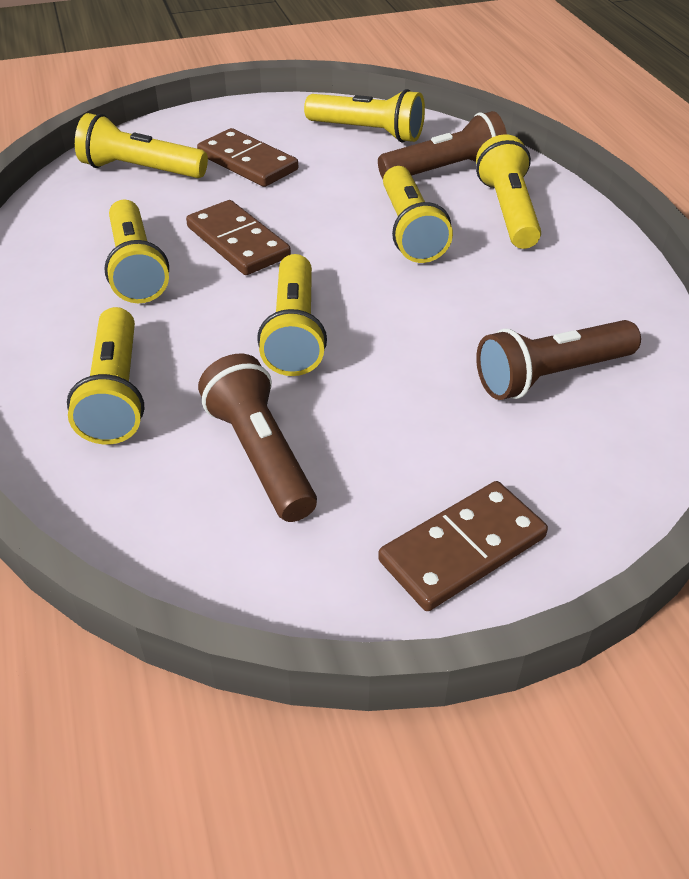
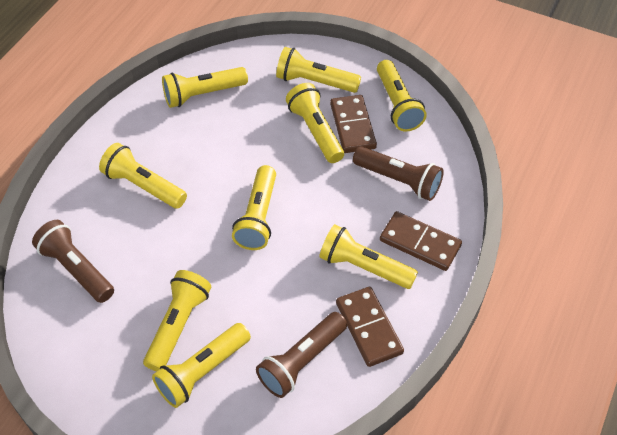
yellow flashlight: [67,307,144,444] [75,113,208,178] [104,200,169,303] [257,254,327,376] [304,89,425,143] [383,166,453,263] [476,134,541,249] = 7 -> [99,143,187,209] [143,270,211,372] [152,323,251,408] [162,67,248,108] [232,165,276,250] [276,47,361,93] [286,83,344,163] [319,224,418,289] [377,60,427,132] = 9

